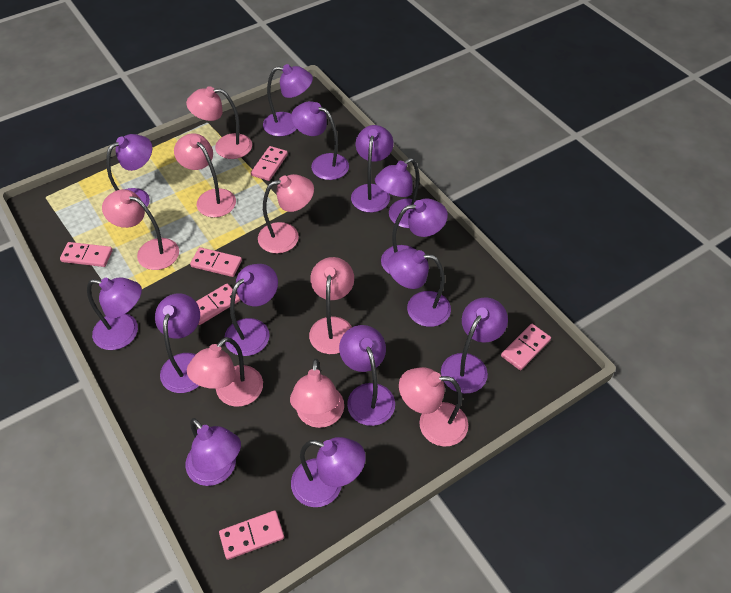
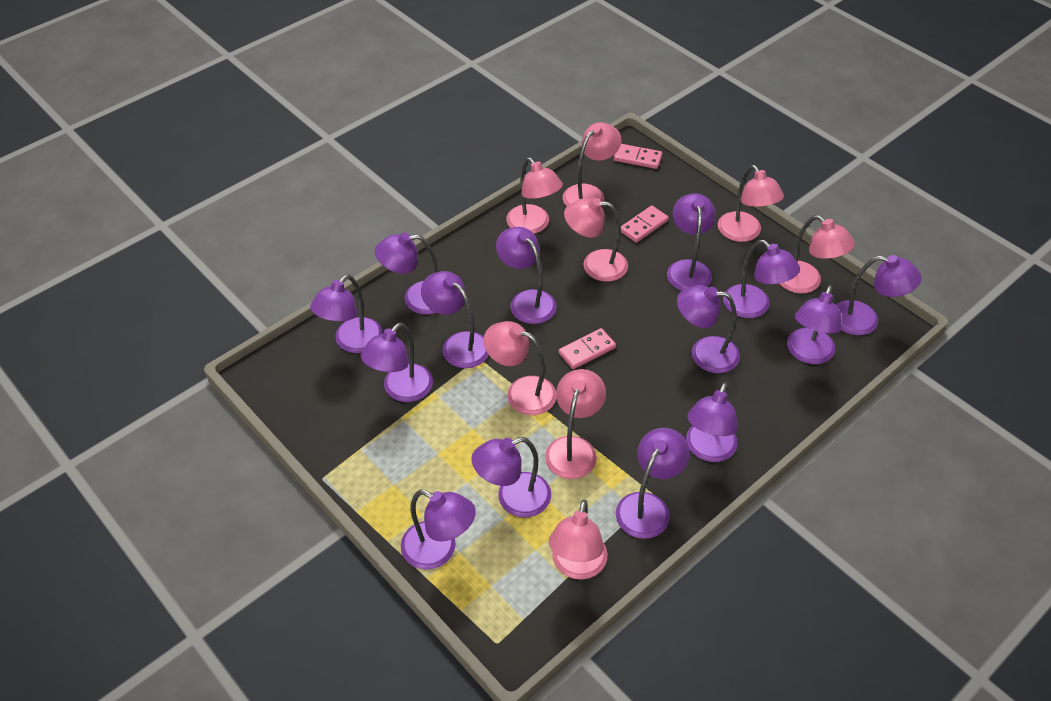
pink domino: [60,242,113,267] [190,247,242,277] [196,284,240,325] [219,510,284,560] [251,146,288,181] [501,324,551,370] = 6 -> [559,328,616,369] [614,144,662,169] [621,205,669,243] = 3

